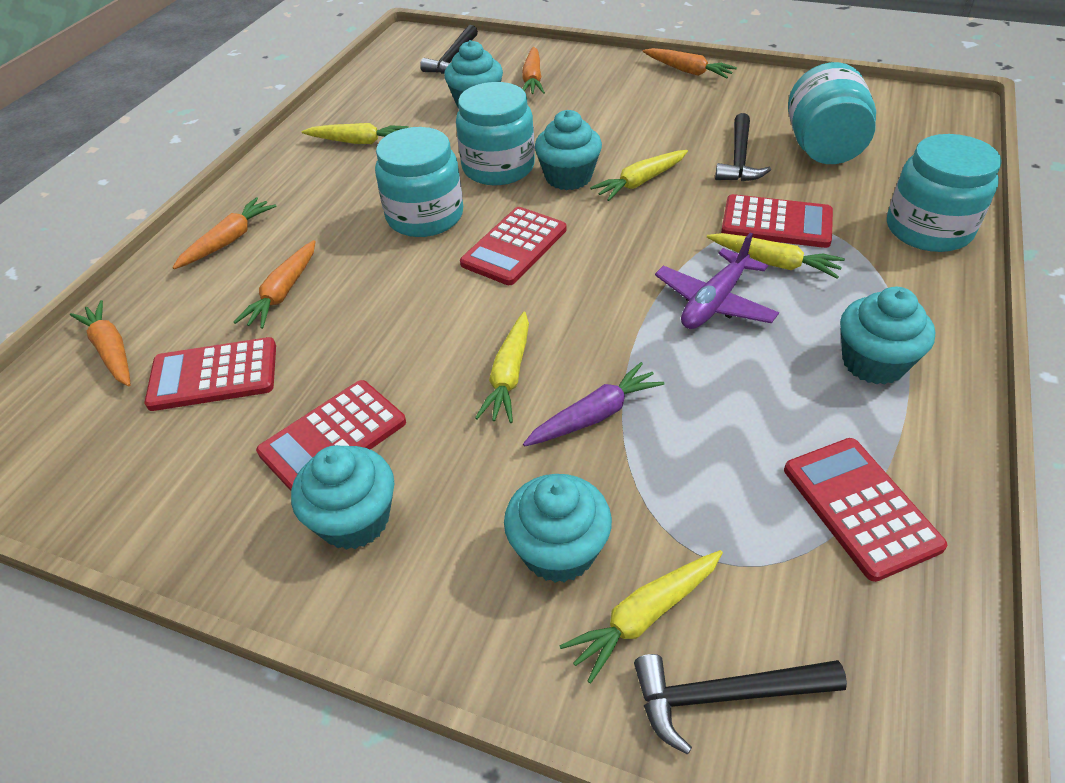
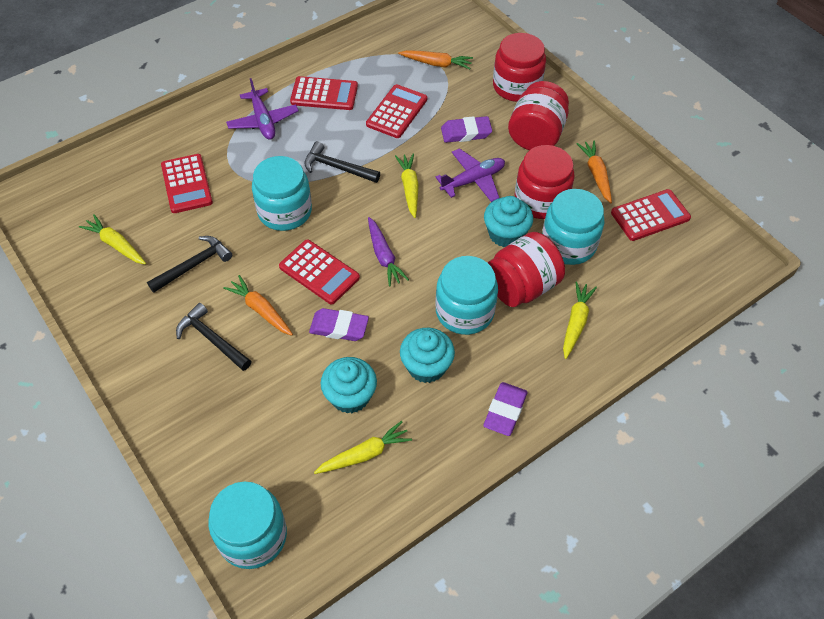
orange carrot: [70,300,130,386] [172,197,277,269] [234,240,315,329] [522,47,545,94] [642,48,737,79] = 5 -> [223,275,293,336] [398,50,473,69] [577,141,612,203] = 3
purple eraser: none = 0 -> [309,308,369,341] [441,116,492,143] [483,382,527,436] = 3
purple plane: [655,233,779,329] = 1 -> [226,78,299,140] [435,148,505,202] = 2
red jar: none = 0 -> [488,232,565,307] [493,33,546,102] [508,81,569,150] [515,145,575,219] = 4
turquoise cupcake: [291,445,394,550] [444,40,503,108] [504,474,612,583] [535,110,602,190] [840,287,935,385] = 5 -> [321,357,377,413] [400,328,455,383] [484,196,533,247] = 3
yellow carrot: [301,123,409,144] [475,312,529,423] [559,550,723,684] [590,150,688,201] [707,233,845,279] = 5 -> [79,214,146,265] [314,421,412,474] [395,154,419,218] [563,281,597,359] = 4

